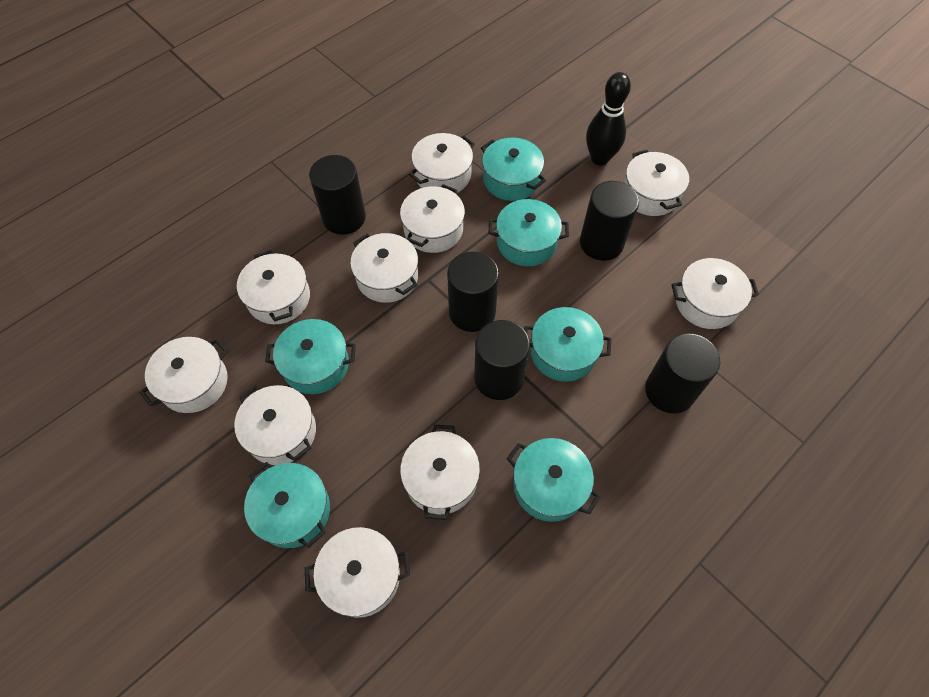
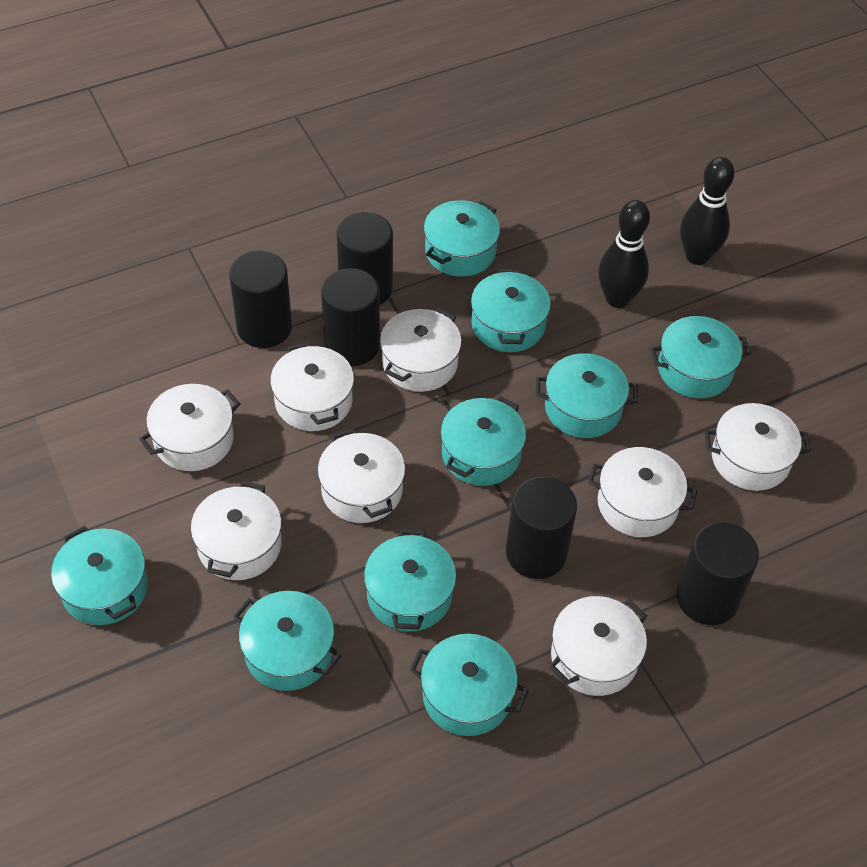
black bowling pin: [586,72,631,166] = 1 -> [598,200,650,308] [680,157,735,265] = 2
turquoise pot: [244,462,330,548] [265,319,356,394] [481,138,546,201] [489,199,569,266] [507,438,600,522] [524,307,611,382] = 6 -> [51,526,148,625] [233,591,341,691] [364,529,456,632] [410,634,529,736] [424,200,500,277] [441,396,526,486] [471,269,551,352] [536,353,638,438] [650,316,751,398] = 9
white pot: [140,337,228,413] [234,385,316,465] [237,250,310,324] [305,527,410,618] [350,233,418,303] [400,184,465,253] [400,425,480,520] [409,133,475,193] [624,150,689,216] [671,258,759,329] = 10 -> [139,384,240,471] [191,481,282,580] [270,342,354,431] [318,428,405,523] [380,308,462,392] [549,596,647,696] [588,447,697,537] [704,403,811,491] = 8

